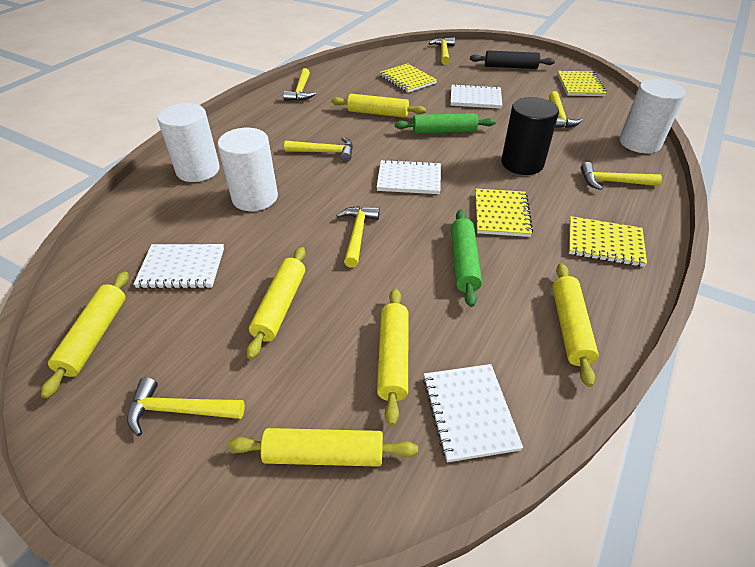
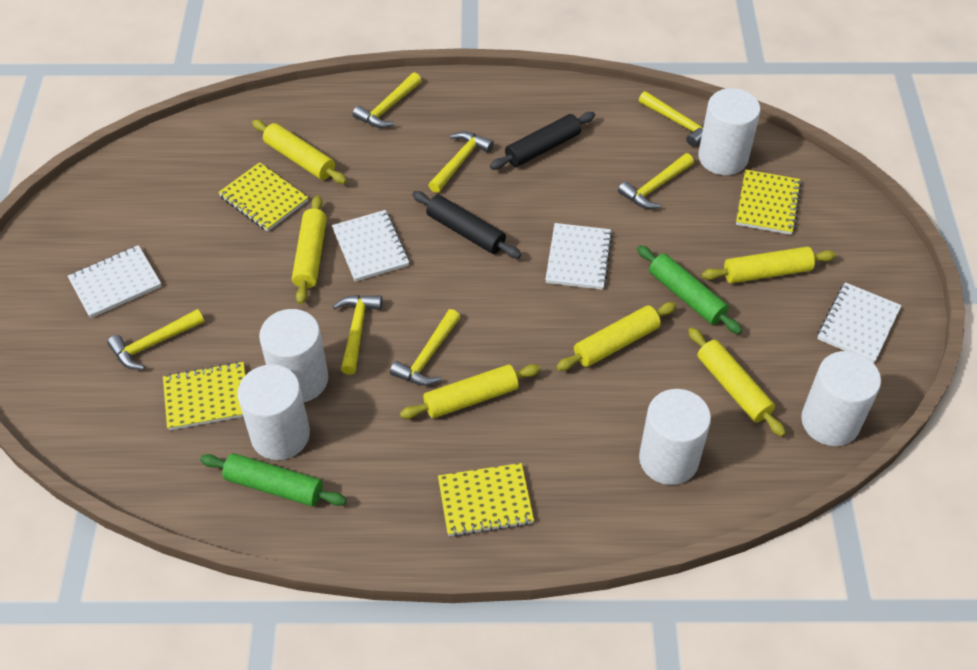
black cylinder: [501,97,559,175] = 1 -> none = 0
black rolling pin: [470,51,555,69] = 1 -> [412,191,521,258] [490,112,595,170] = 2
white cylinder: [157,103,220,182] [218,128,278,211] [620,79,686,153] = 3 -> [238,364,310,460] [259,309,328,402] [639,389,711,485] [698,88,761,175] [801,351,881,446] = 5

